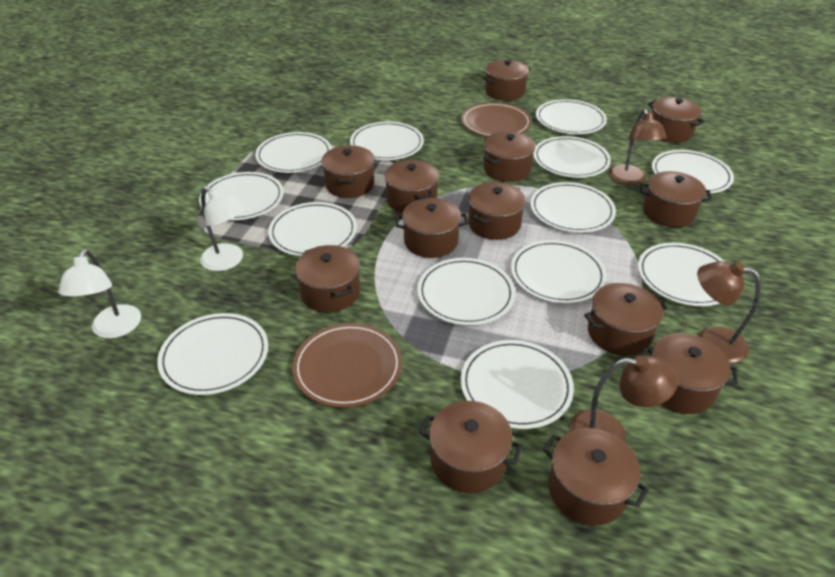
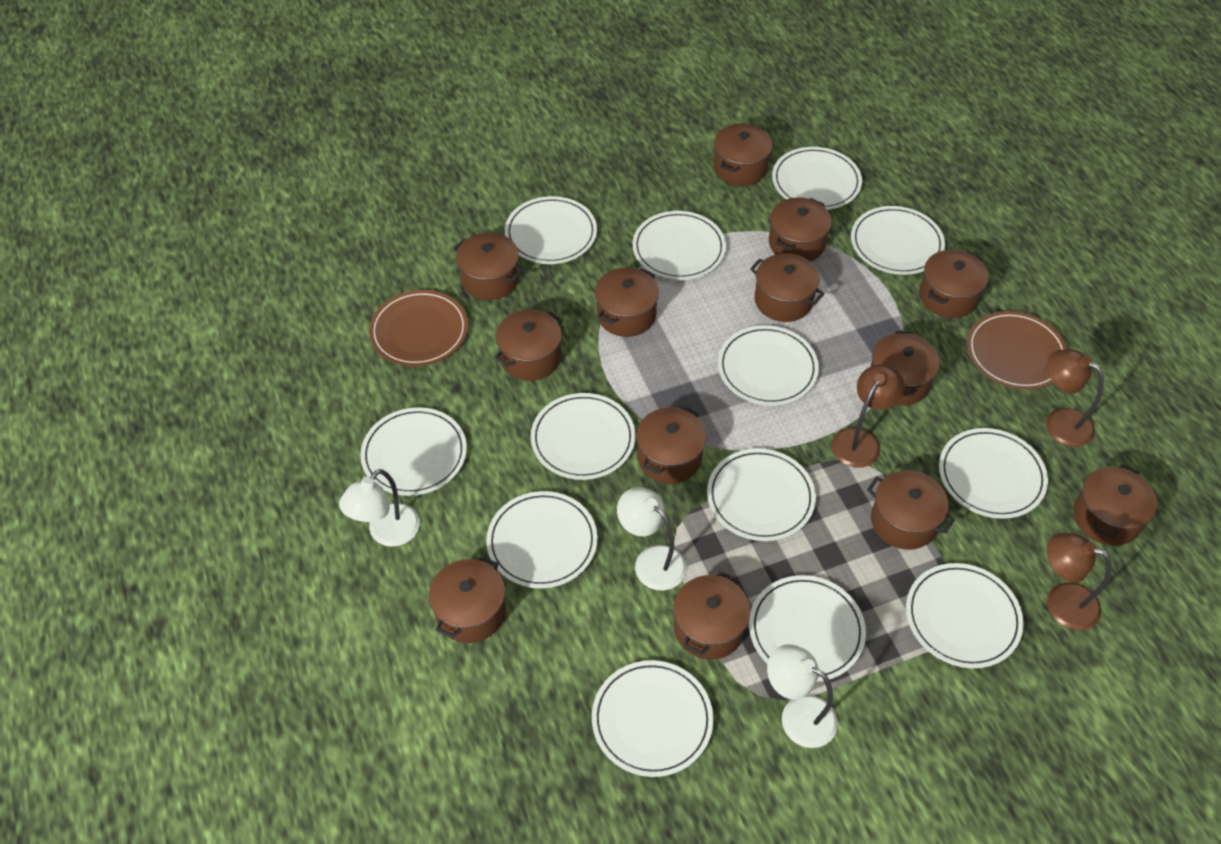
white lamp: [58,249,141,338] [200,186,246,271] = 2 -> [339,469,420,547] [617,487,687,591] [767,644,838,748] = 3

